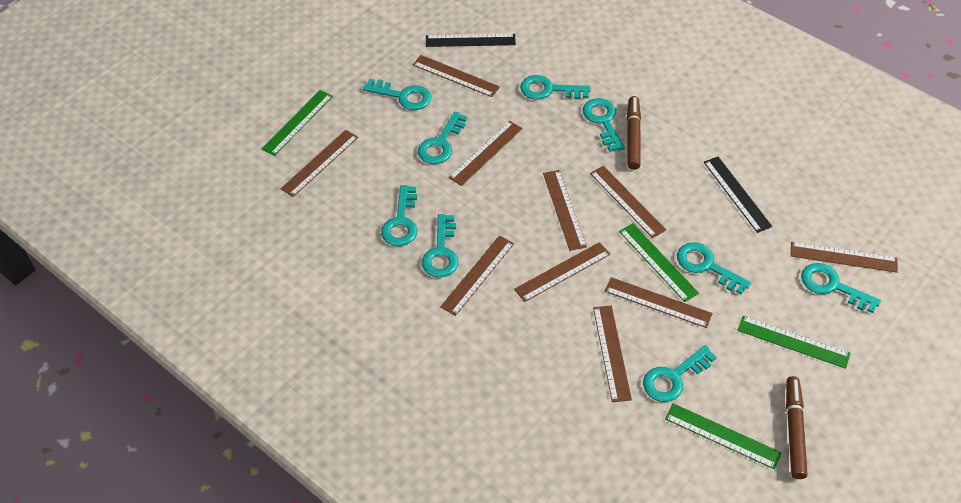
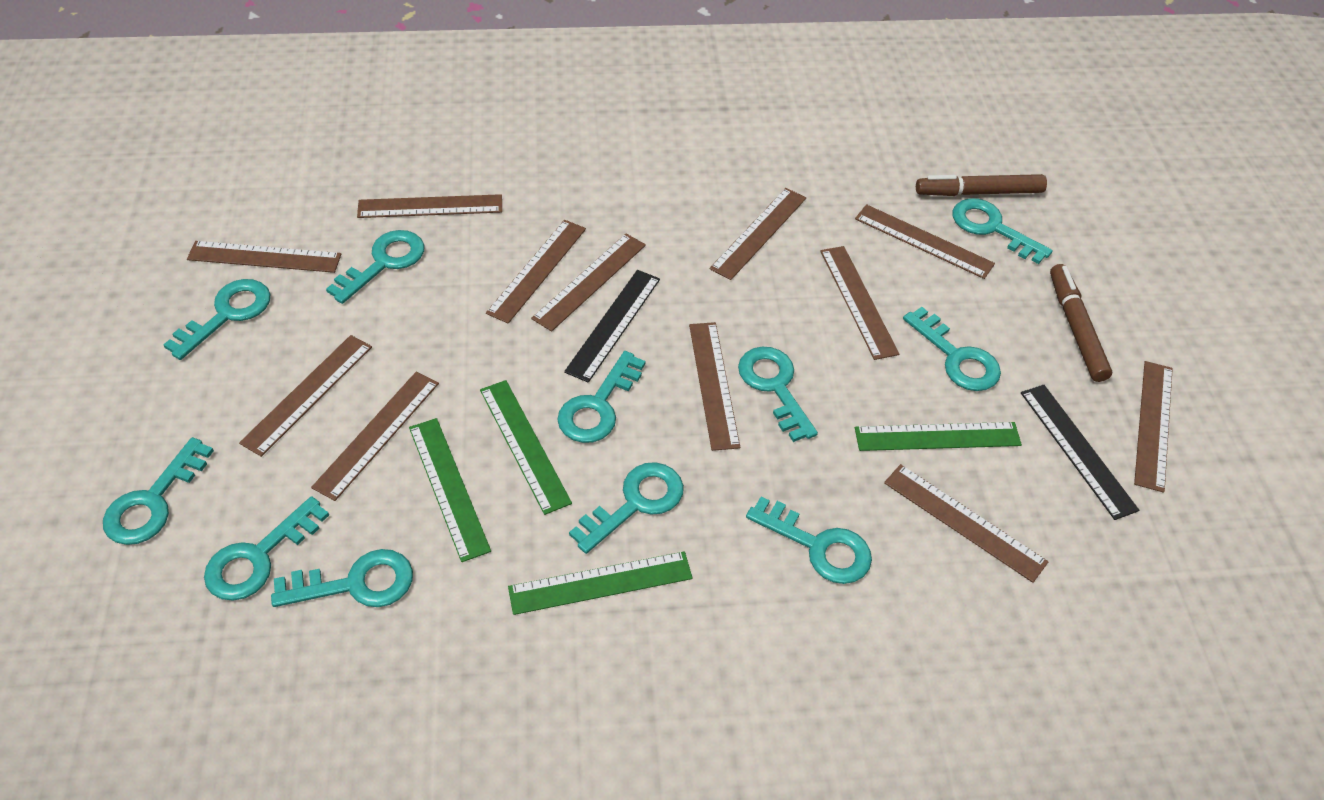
brown ruler: [280,130,358,197] [413,55,500,97] [440,236,514,316] [448,121,523,186] [514,242,610,302] [543,170,587,251] [590,166,666,238] [593,306,632,402] [604,277,713,328] [790,242,898,273] = 10 -> [187,241,341,273] [239,335,372,457] [311,372,439,501] [357,194,502,218] [486,220,586,324] [531,234,646,332] [689,322,740,451] [710,188,806,280] [820,246,899,360] [855,204,995,279] [884,464,1049,583] [1134,361,1173,493] = 12
turquoise key: [363,79,432,110] [381,185,417,246] [418,111,467,164] [422,214,459,278] [520,75,591,100] [583,98,625,152] [643,345,717,402] [677,242,751,294] [801,263,881,313] = 9 -> [103,437,214,545] [164,279,270,360] [204,496,329,601] [271,549,413,607] [326,230,424,304] [557,351,645,443] [569,462,684,554] [738,347,818,442] [746,497,872,584] [903,307,1001,391] [953,198,1053,264] = 11

